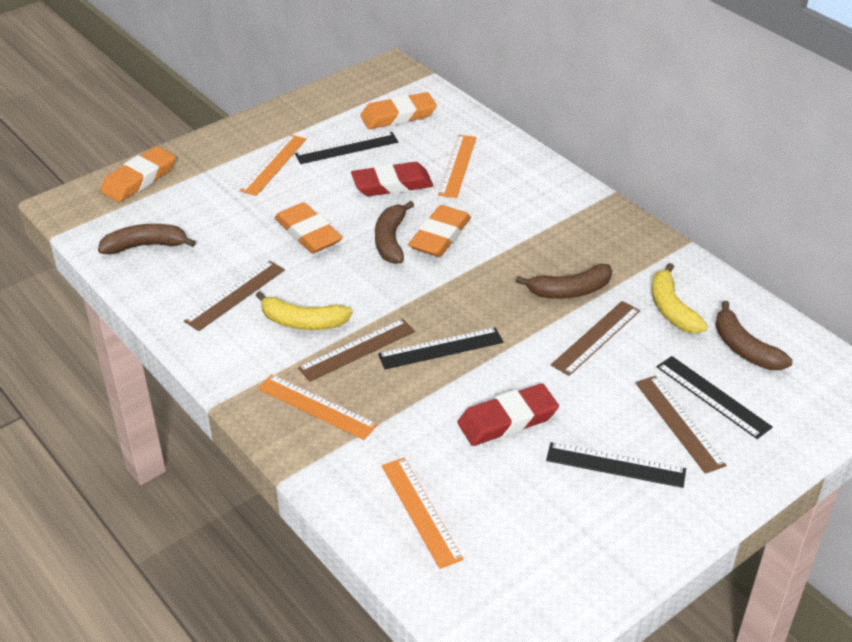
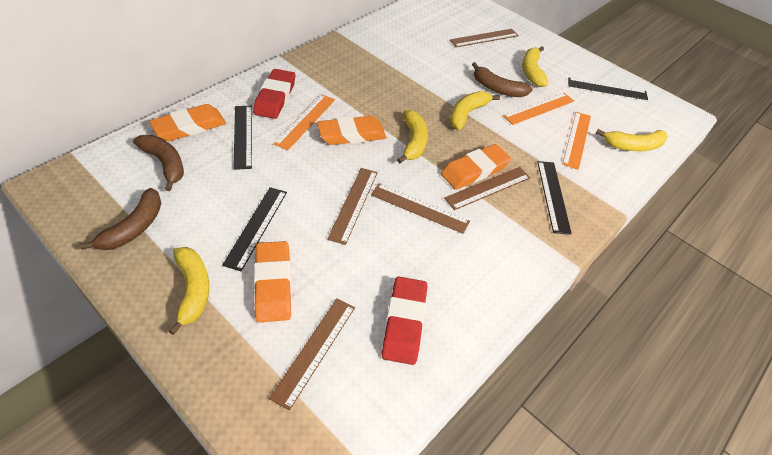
brown banana: [98,224,196,254] [375,201,414,264] [516,264,612,299] [715,301,793,370] = 4 -> [80,188,161,250] [133,135,184,191] [472,62,533,97] = 3
brown ruler: [184,261,285,331] [298,319,415,382] [551,301,640,376] [635,376,726,474] = 4 -> [269,298,355,410] [327,168,378,245] [371,183,470,234] [444,167,531,210] [450,29,519,47] = 5
orange ruler: [239,134,306,196] [258,374,378,440] [382,458,464,569] [438,135,477,198] = 4 -> [274,94,335,150] [503,93,574,125] [562,112,591,170] = 3
yellow banana: [256,291,353,330] [652,263,708,333] = 2 -> [168,247,209,335] [397,110,428,163] [450,91,500,130] [522,47,549,87] [596,129,668,151] = 5

